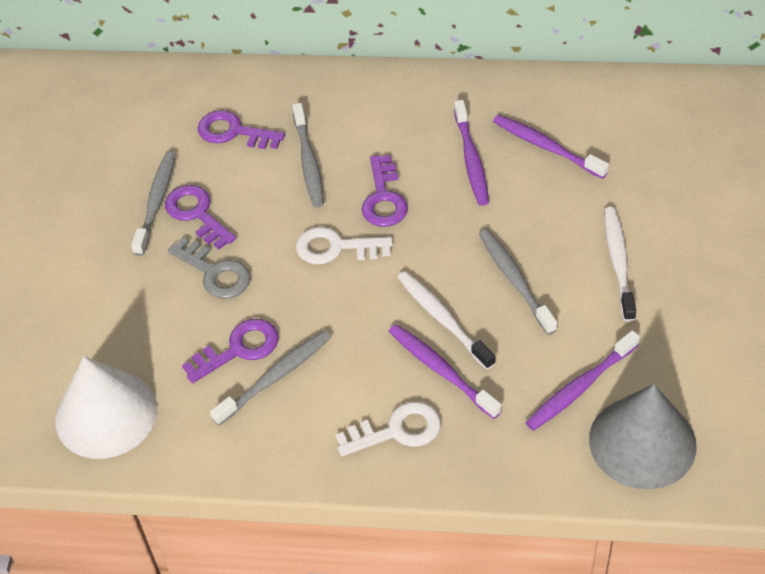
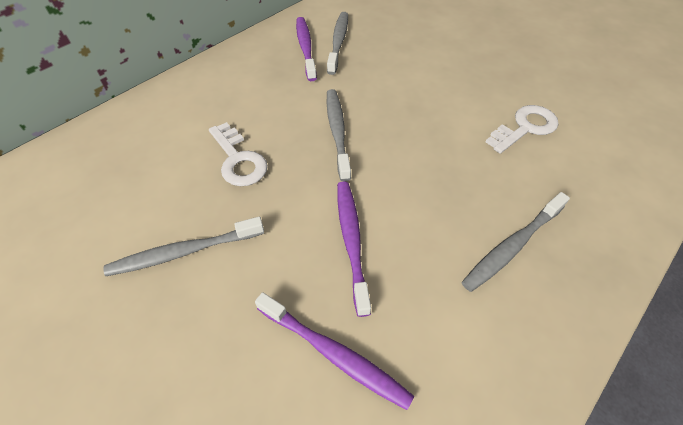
grey cone: [589,384,697,489] = 1 -> none = 0
grey key: [168,237,251,299] = 1 -> none = 0
purple key: [165,185,236,249] [182,319,279,383] [198,110,285,149] [362,155,408,227] = 4 -> none = 0
purple toothbrush: [389,324,502,419] [454,100,489,206] [493,115,609,179] [525,330,640,431] = 4 -> [255,292,414,410] [296,17,317,81] [337,181,371,317] = 3
white cone: [55,356,158,459] = 1 -> none = 0
white toothbrush: [397,271,495,370] [604,207,636,322] = 2 -> none = 0

